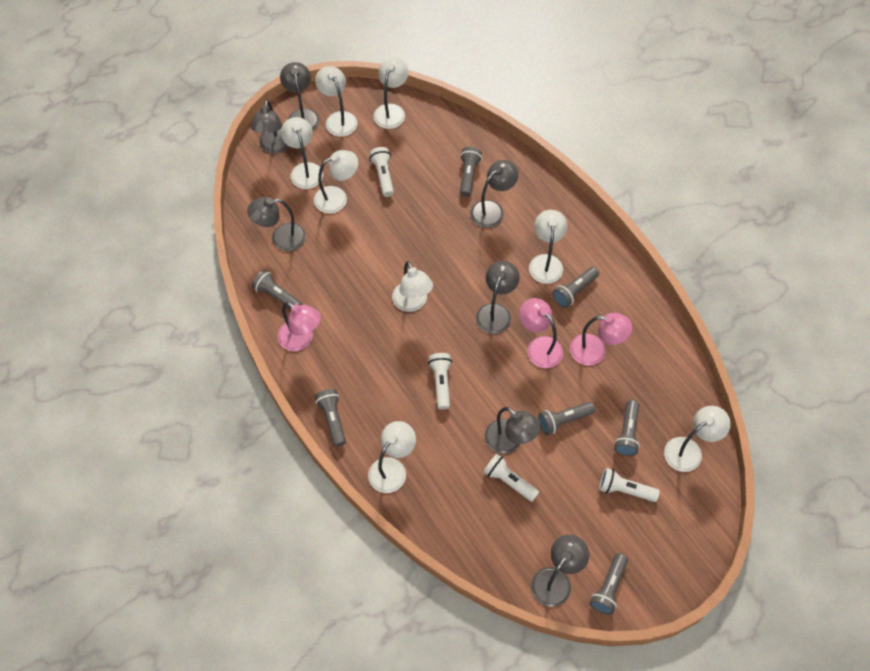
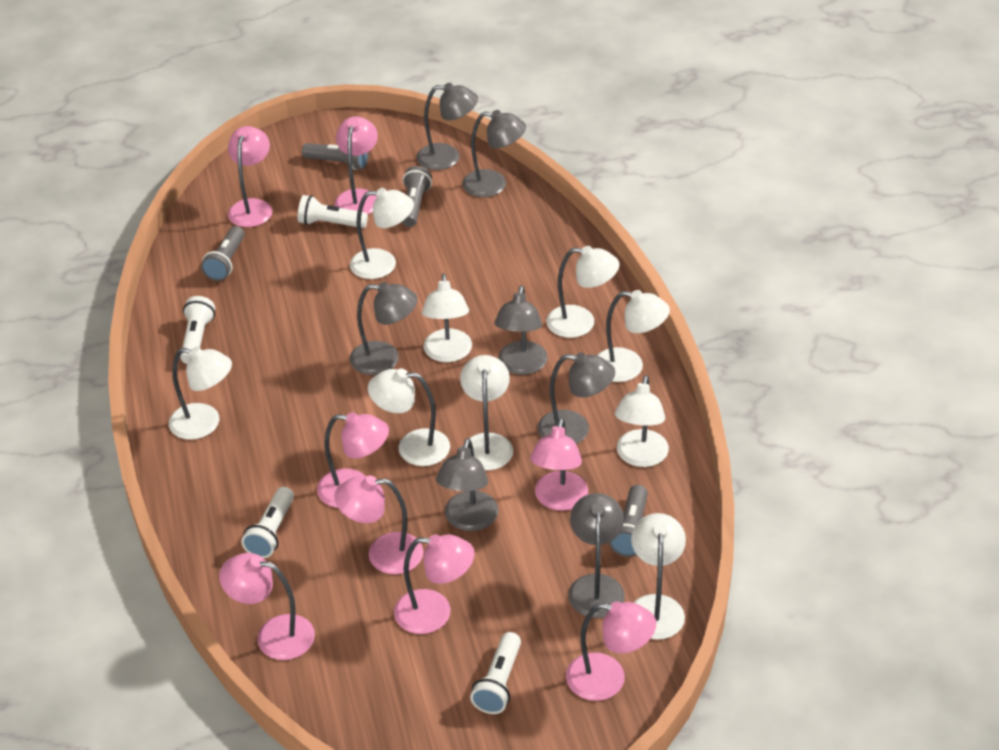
grey flashlight: [252,270,302,310] [315,389,346,447] [460,147,482,197] [538,402,595,435] [552,267,599,308] [590,553,628,615] [614,400,640,456] = 7 -> [201,226,245,281] [302,143,369,170] [402,166,432,227] [609,485,648,557] = 4
pink lamp: [277,302,321,351] [519,298,563,368] [570,313,632,366] = 3 -> [219,553,315,660] [228,126,273,227] [317,412,389,508] [334,116,378,214] [334,475,423,574] [394,534,475,634] [530,418,588,511] [566,601,656,701] = 8
white lamp: [281,117,323,189] [314,150,358,213] [315,66,358,137] [368,421,416,493] [374,58,409,129] [392,261,433,312] [529,210,568,284] [664,406,731,472] = 8 -> [169,347,232,440] [350,188,414,279] [368,368,450,466] [422,273,472,362] [460,355,513,471] [546,246,619,338] [597,290,670,382] [615,375,669,467] [631,513,686,640] = 9

